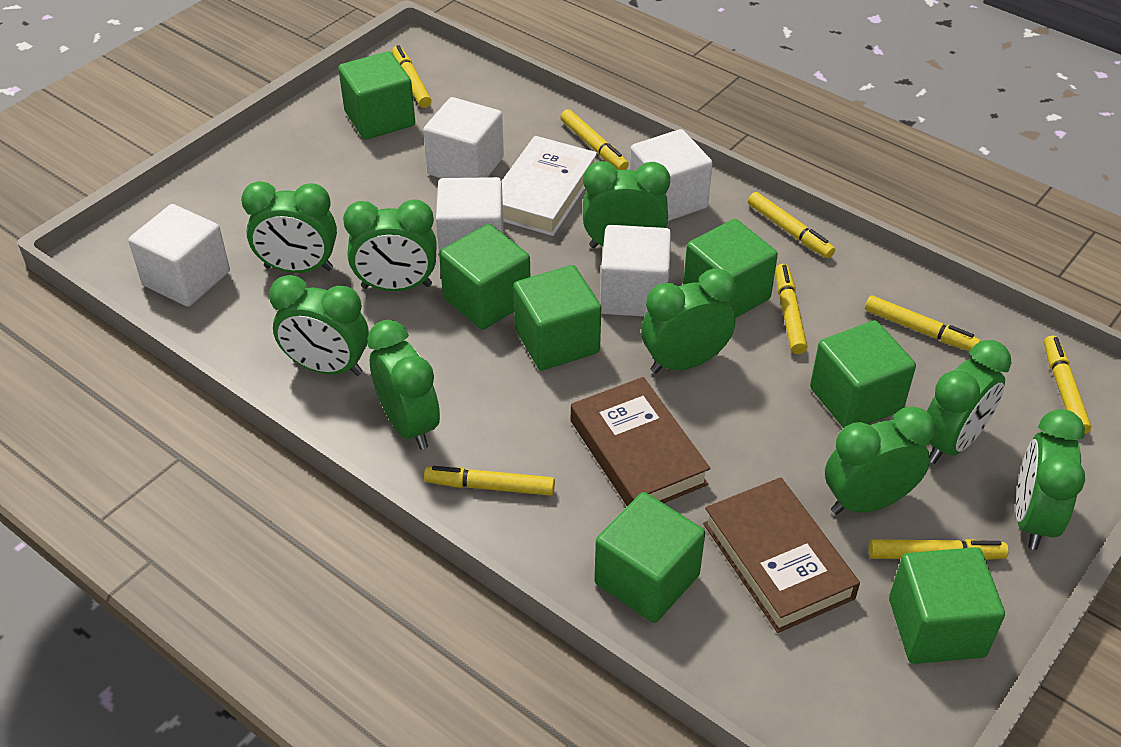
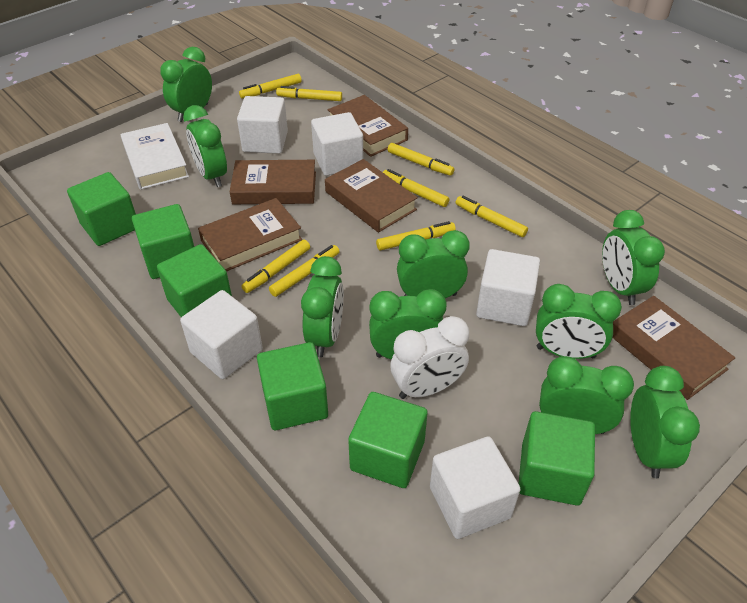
brown book: [571,377,710,506] [703,477,860,633] = 2 -> [198,198,302,271] [230,160,316,204] [325,159,418,233] [328,95,408,157] [613,296,735,400] = 5
green cube: [338,51,415,140] [439,224,530,330] [513,265,601,371] [594,492,705,623] [683,219,778,318] [810,320,916,428] [889,547,1005,664] = 7 -> [67,172,136,246] [132,204,194,279] [157,244,232,317] [257,342,328,430] [348,392,428,488] [519,411,595,506] = 6
white clock: none = 0 -> [390,316,469,399] = 1

